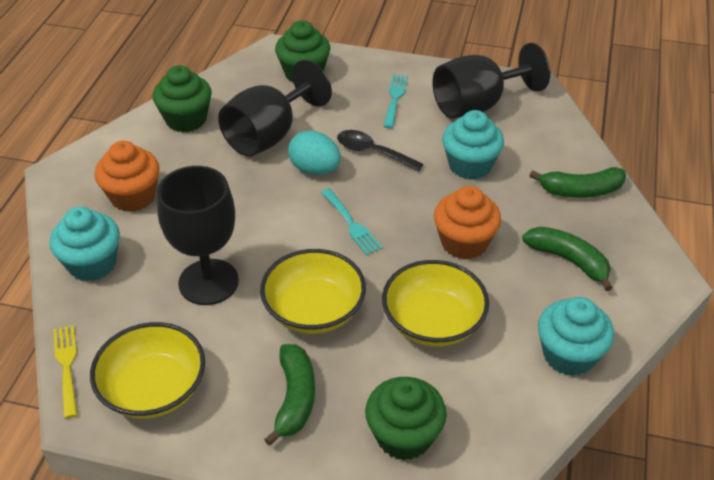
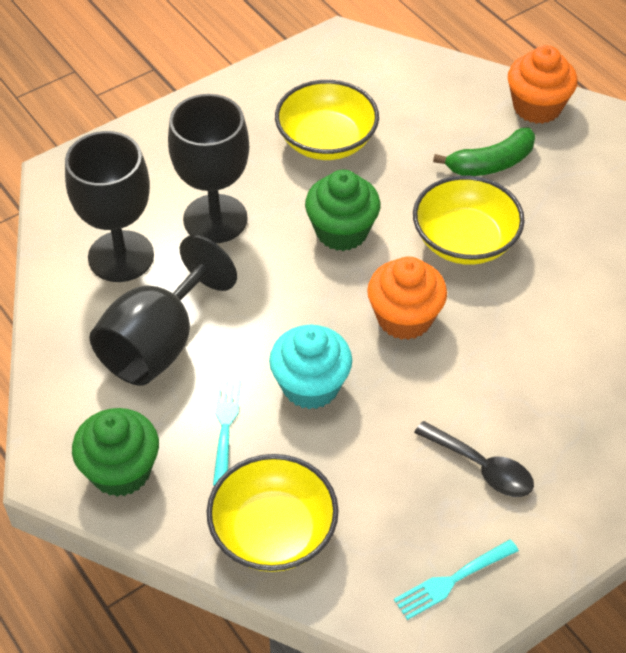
green banana: [264,344,315,446] [522,227,612,291] [529,167,626,198] = 3 -> [433,128,536,176] = 1
green cupcake: [153,65,212,132] [275,20,330,83] [365,377,447,460] = 3 -> [72,408,159,497] [305,170,381,251] = 2
turquoise cupcake: [49,207,120,281] [442,110,504,180] [538,297,614,376] = 3 -> [269,325,352,409] = 1
turquoise egg: [288,130,341,175] = 1 -> none = 0
yellow fork: [53,325,77,419] = 1 -> none = 0

